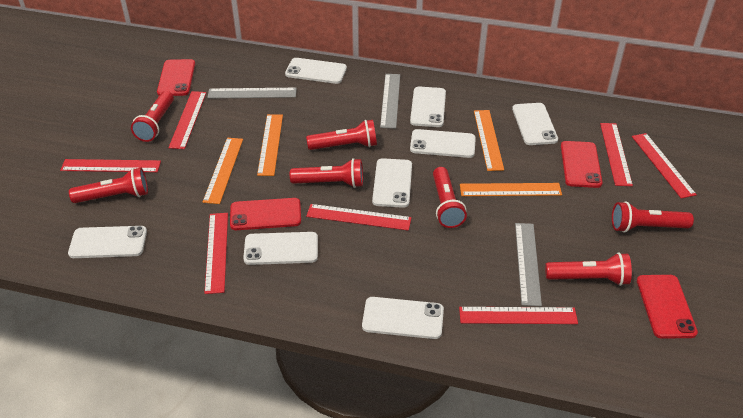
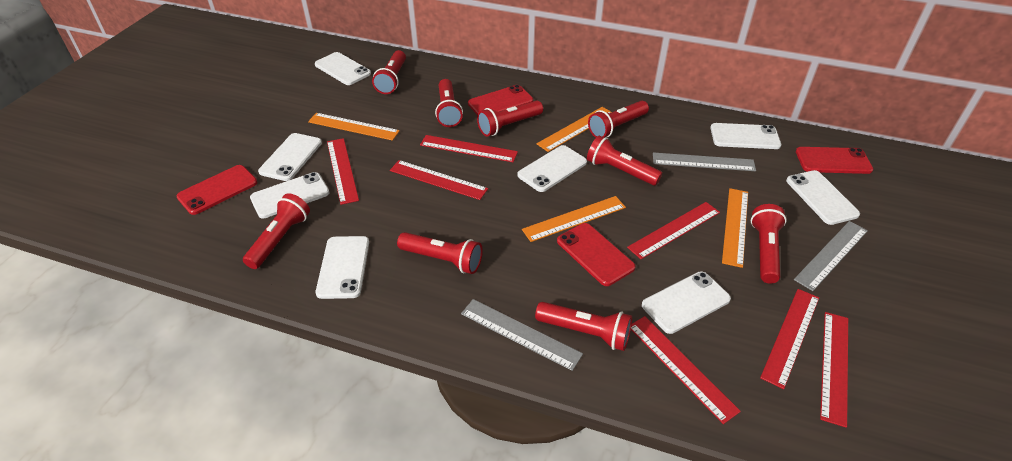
red flashlight: [69,168,148,203] [131,91,174,142] [290,158,363,188] [306,120,377,150] [433,167,467,228] [545,252,632,286] [612,201,694,233] = 7 -> [243,193,310,269] [372,50,406,94] [397,232,483,274] [435,79,463,127] [477,101,543,137] [535,302,632,351] [587,135,662,186] [588,101,649,138] [751,204,787,284] = 9

